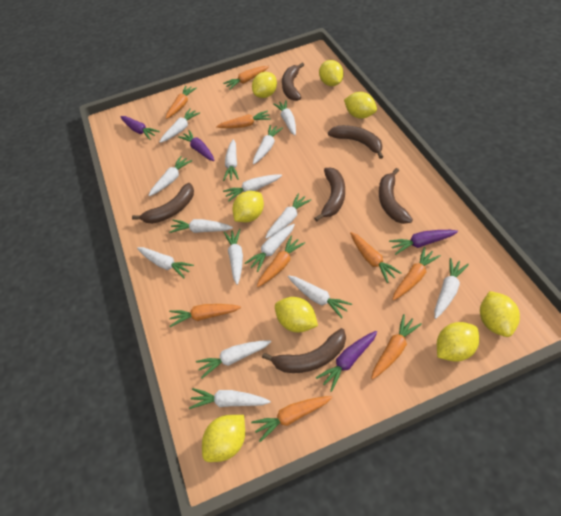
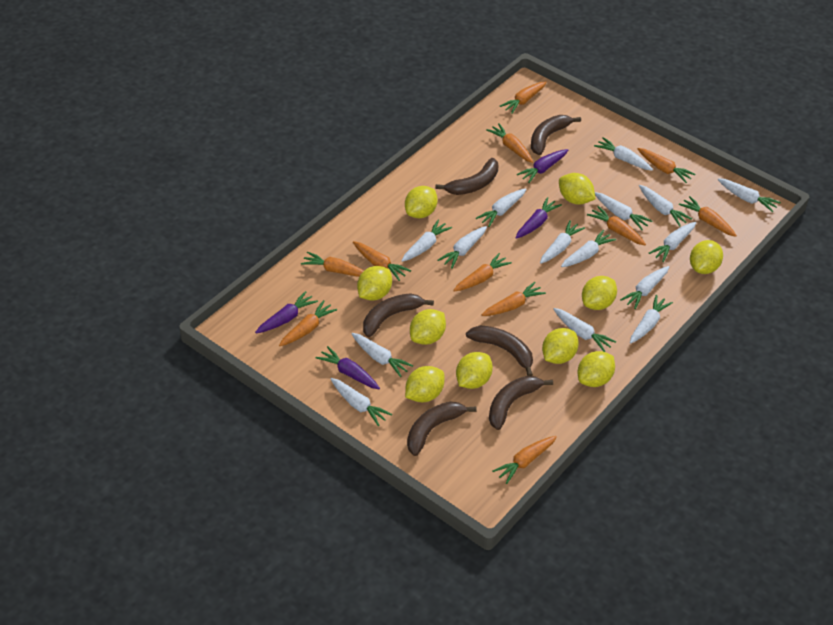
orange carrot: [166,86,197,119] [169,304,241,327] [216,110,271,128] [223,66,269,90] [251,396,332,442] [256,236,305,287] [350,232,402,283] [371,314,422,380] [392,247,441,300] = 9 -> [279,300,337,346] [301,251,364,277] [353,241,411,281] [453,253,512,291] [482,282,546,316] [486,123,533,163] [492,436,557,484] [500,81,547,114] [587,206,646,245] [637,148,696,183] [679,196,737,237] = 11
yellow lemon: [202,415,245,462] [233,191,264,222] [252,72,277,98] [275,297,318,332] [319,60,344,86] [344,92,377,119] [437,322,479,362] [480,291,520,337] = 8 -> [357,266,392,301] [405,186,438,218] [405,366,445,402] [410,309,446,345] [456,352,493,389] [542,328,579,364] [559,173,595,205] [578,351,615,387] [582,276,617,310] [690,240,723,274] = 10

